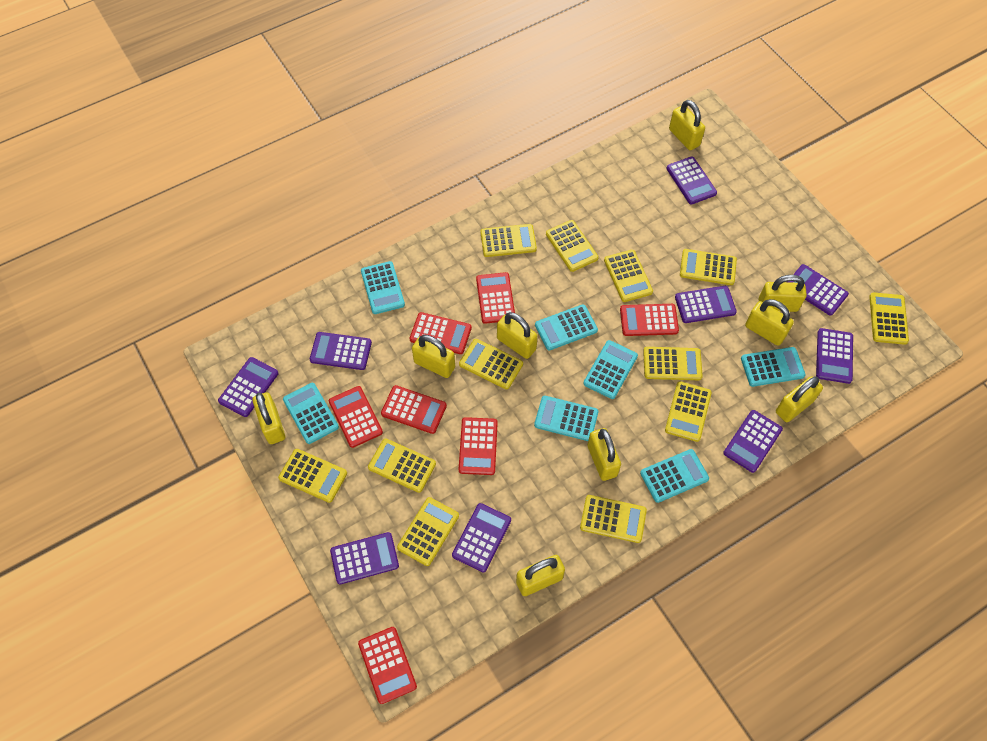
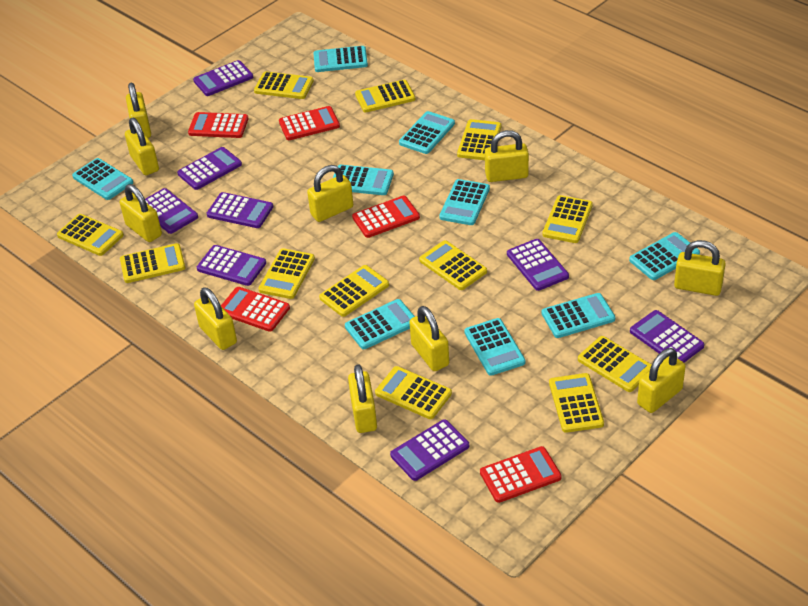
purple calculator: [218,357,279,417] [310,332,372,370] [330,532,399,584] [452,503,511,572] [666,156,717,205] [675,286,737,323] [723,410,783,473] [787,264,849,316] [816,328,853,384] = 9 -> [145,188,198,234] [177,147,242,190] [193,60,253,96] [197,245,266,286] [207,192,273,228] [390,419,469,481] [507,239,569,291] [630,310,704,363] = 8
red calculator: [329,386,383,448] [358,627,417,704] [381,385,447,434] [410,312,472,354] [459,417,498,475] [476,272,515,324] [620,304,679,336] = 7 -> [188,112,248,138] [221,287,290,332] [279,106,340,140] [352,196,420,238] [480,446,562,503] = 5
turquoise calculator: [283,383,339,444] [361,261,405,314] [534,396,599,441] [535,304,598,351] [583,340,638,399] [640,449,709,503] [741,347,806,387] = 7 -> [72,158,133,200] [313,46,368,72] [333,165,394,195] [345,299,415,349] [399,111,455,154] [439,179,490,225] [464,318,525,376] [542,293,615,338] [629,232,700,280] = 9
yellow padlock: [252,392,285,444] [412,335,455,378] [497,312,538,359] [516,555,565,596] [588,428,621,481] [669,100,705,150] [745,299,794,346] [759,275,807,312] [776,376,823,422] = 9 -> [120,184,162,242] [125,118,159,175] [126,83,151,138] [194,287,237,350] [307,165,353,222] [348,364,377,433] [409,306,449,371] [485,130,529,182] [637,348,686,413] [674,240,726,296] = 10

